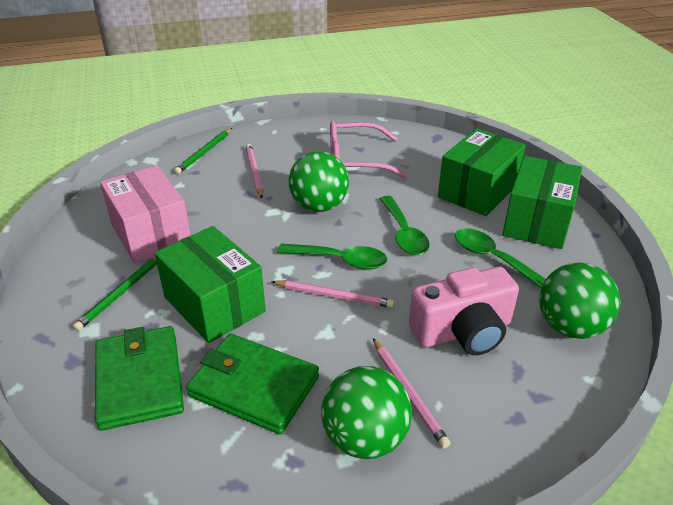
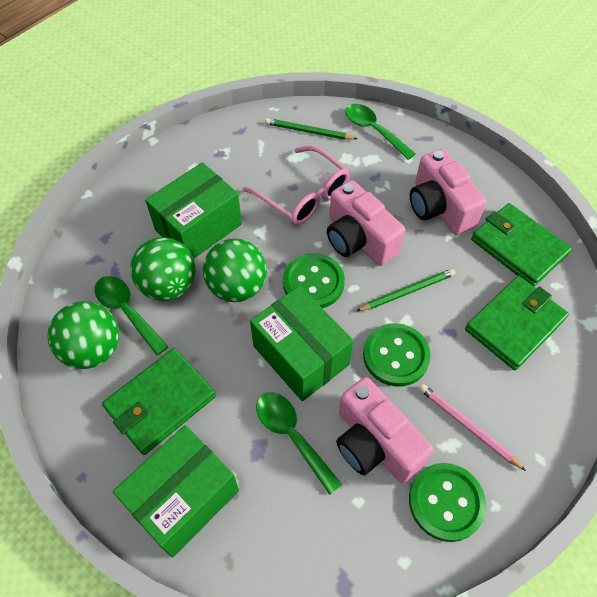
green button: none = 0 -> [283,253,345,308] [363,323,431,387] [409,463,486,542] = 3
green wallet: [95,326,184,431] [186,334,319,434] = 2 -> [102,348,216,455] [465,276,569,370] [471,203,572,286] = 3
pink box: [100,165,191,264] = 1 -> none = 0
pink camera: [409,267,519,355] = 1 -> [327,180,405,266] [336,377,433,483] [410,149,486,235] = 3
pink pencil: [246,144,263,198] [271,280,394,308] [373,338,450,448] = 3 -> [419,384,526,471] = 1

